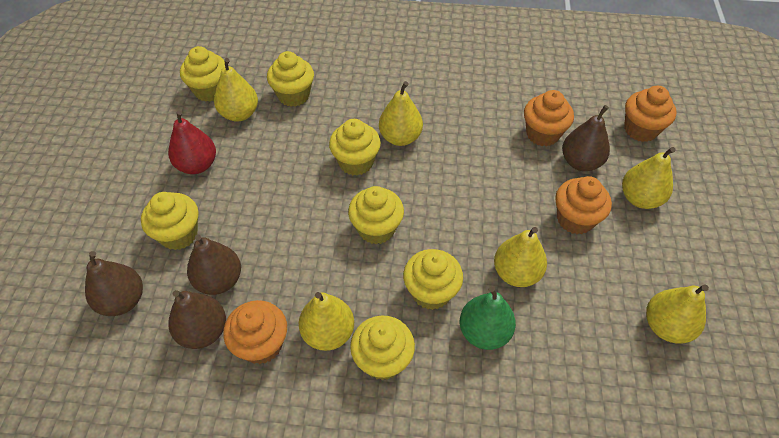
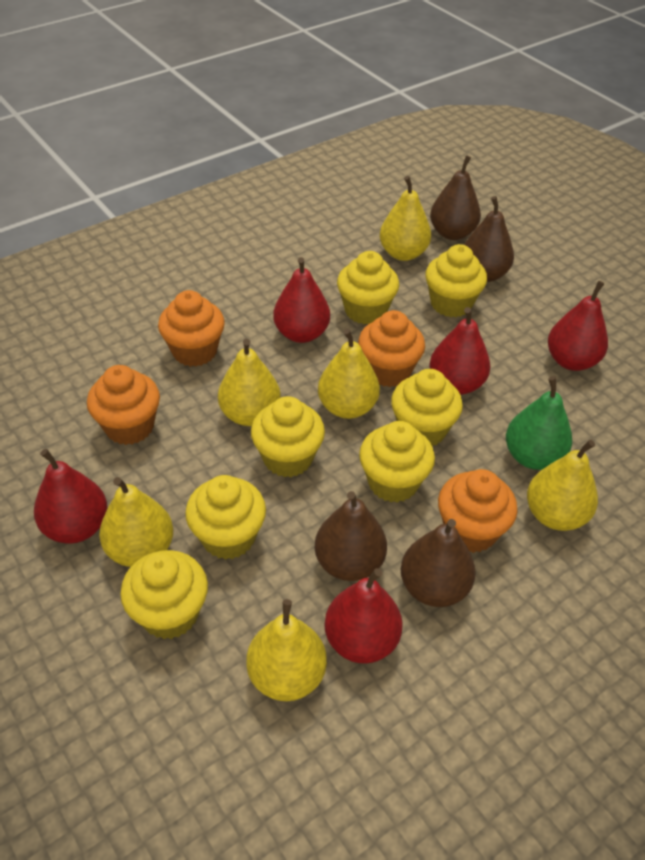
red pear: [168,110,216,174] = 1 -> [34,449,107,544] [273,257,330,343] [324,568,403,663] [429,307,491,395] [548,281,608,371] = 5

